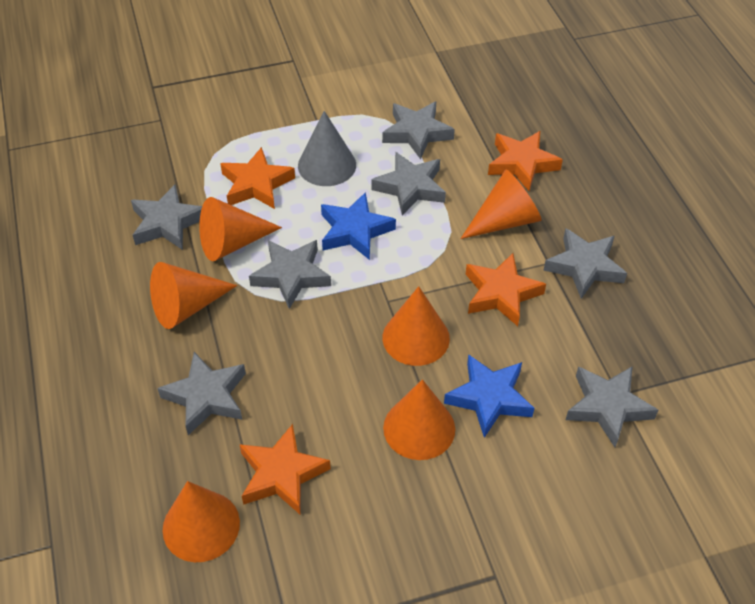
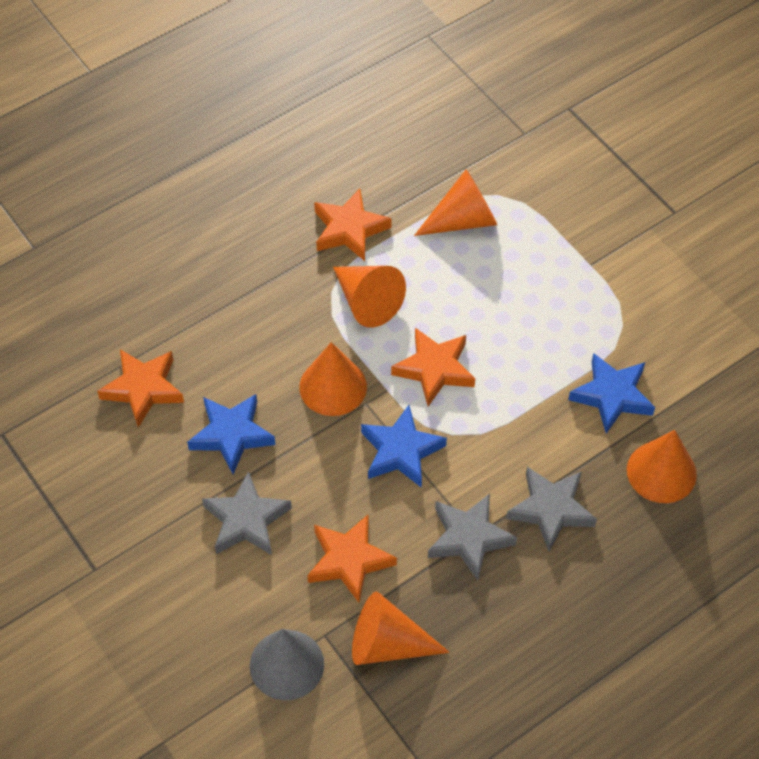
blue star: [321,192,396,260] [444,354,534,438] = 2 -> [187,394,275,474] [361,405,447,488] [568,353,655,434] = 3
grey star: [131,184,202,250] [157,352,246,435] [249,240,331,309] [371,152,446,215] [382,102,455,159] [543,228,627,299] [566,366,658,447] = 7 -> [202,471,292,555] [428,493,517,580] [506,467,597,552] = 3
orange cone: [150,262,237,329] [162,481,240,562] [199,197,282,261] [382,286,450,366] [383,379,455,460] [461,170,541,239] = 6 -> [299,342,367,416] [333,266,406,328] [352,592,450,665] [414,169,497,236] [627,430,697,503] = 5

